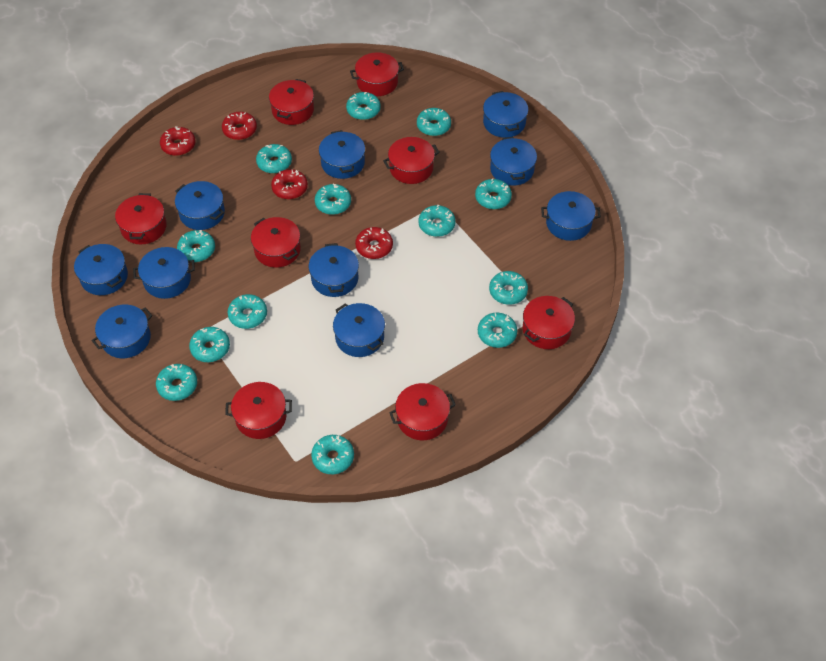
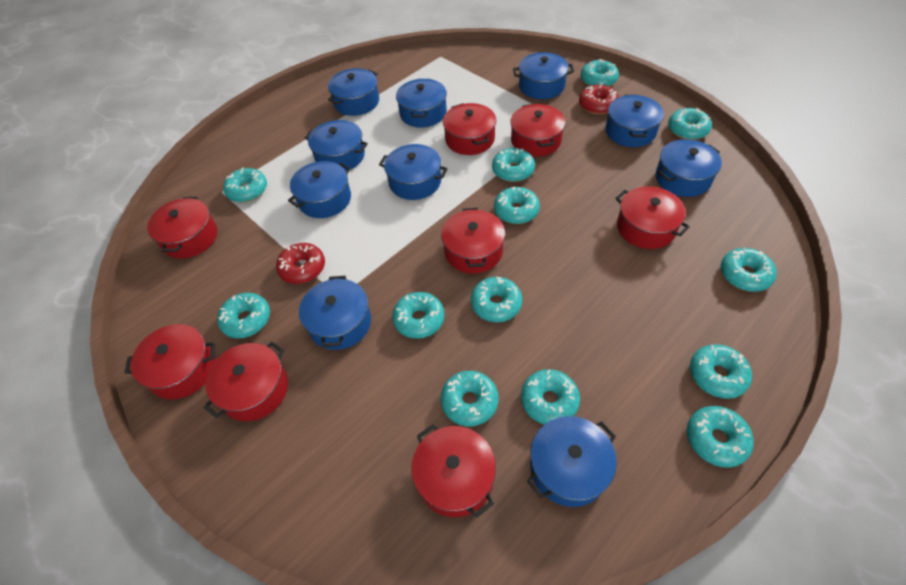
red donut: [160,127,196,156] [222,112,257,140] [271,169,308,199] [355,227,393,259] = 4 -> [276,243,325,284] [579,83,619,114] = 2

